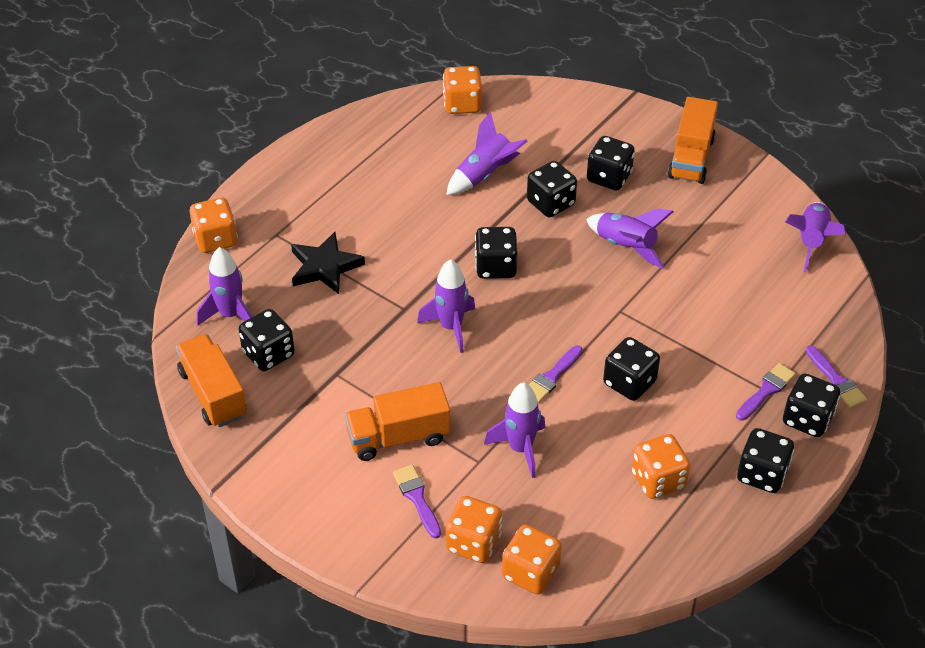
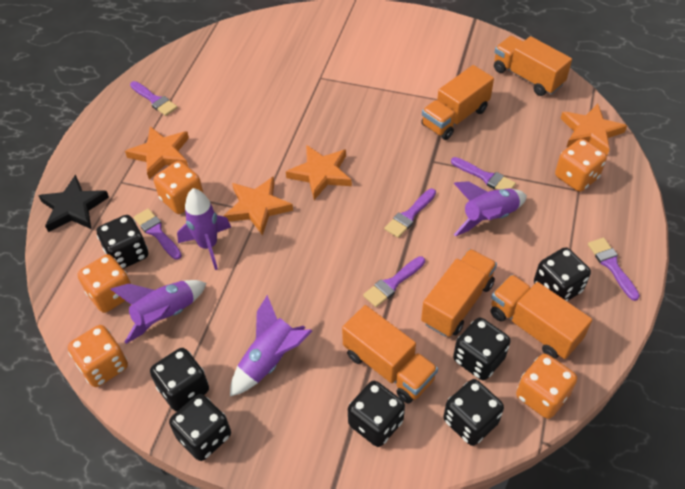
orange star: none = 0 -> [125,126,189,180] [224,176,293,236] [286,145,352,200] [561,104,627,155] = 4
orange truck: [176,334,247,427] [345,382,450,461] [668,97,718,184] = 3 -> [342,305,438,403] [421,65,494,140] [421,249,497,337] [491,274,592,359] [494,36,572,96] = 5
purple brush: [393,465,441,538] [529,346,583,403] [736,363,796,421] [806,346,867,408] = 4 -> [130,81,178,116] [134,208,182,260] [363,256,425,307] [384,189,436,238] [451,157,516,190] [588,238,640,301] = 6
purple rocket: [197,247,253,325] [417,259,475,353] [446,111,528,195] [484,382,545,478] [586,208,674,269] [785,202,846,273] = 6 -> [110,280,206,344] [177,188,231,270] [230,295,312,396] [454,181,527,236] = 4

